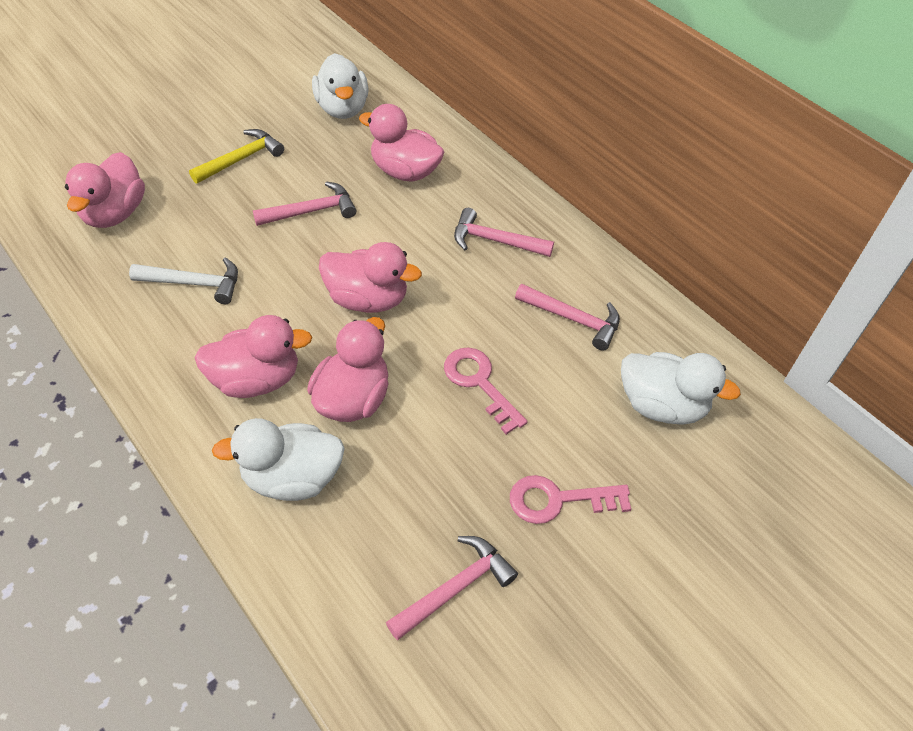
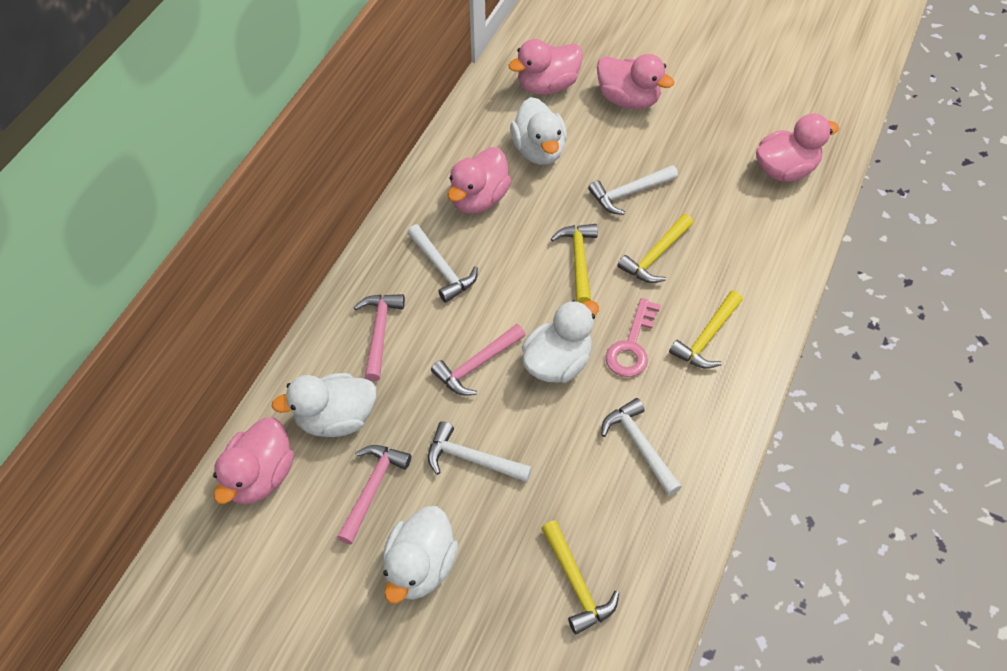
pink hammer: [253,181,356,226] [386,536,518,640] [454,208,554,257] [515,284,620,351] = 4 -> [337,445,411,545] [354,294,405,381] [431,324,525,395] = 3
pink key: [444,348,528,435] [510,475,631,524] = 2 -> [605,298,661,377] = 1
white duck: [212,418,345,501] [312,53,369,119] [621,352,741,425] = 3 -> [271,373,376,437] [383,506,458,604] [510,97,567,165] [522,300,599,383] = 4
white hammer: [129,257,238,304] = 1 -> [407,225,478,303] [428,421,532,482] [588,165,678,215] [601,398,682,496] = 4
yellow hammer: [189,129,284,184] = 1 -> [541,520,619,634] [551,224,598,303] [617,214,693,283] [669,291,743,369] = 4

